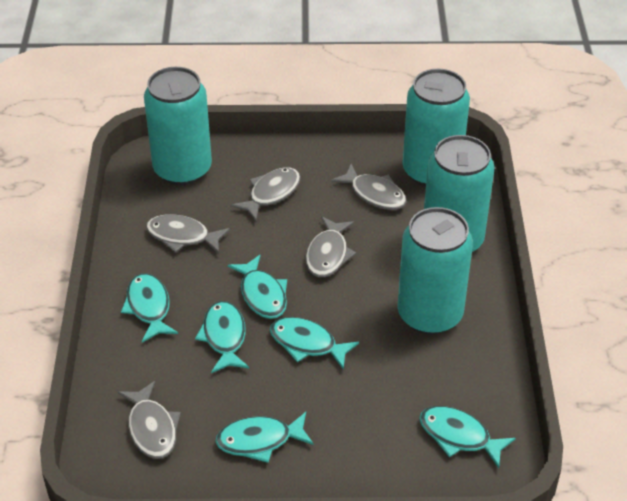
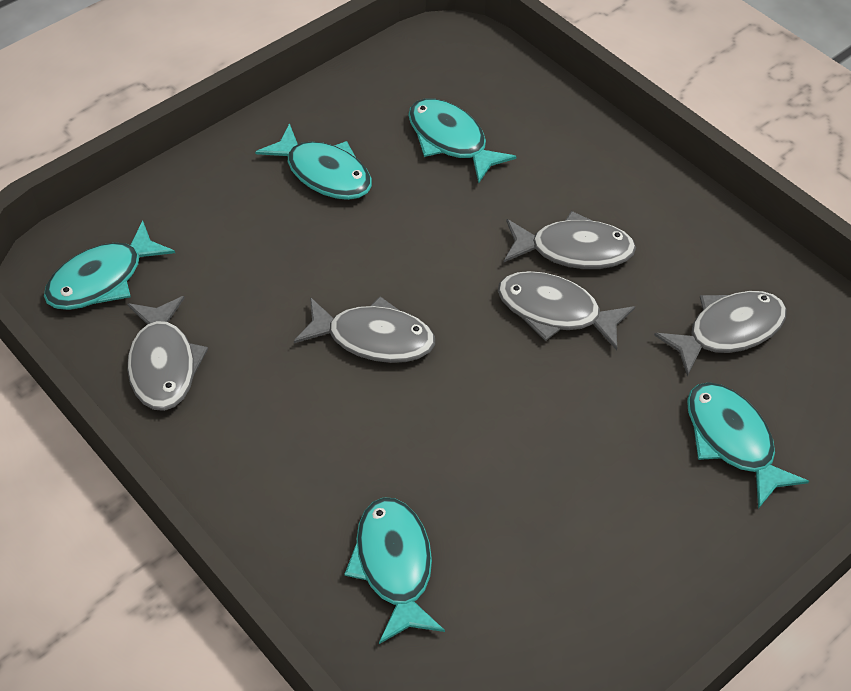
turquoise can: [144,67,212,185] [397,207,473,334] [403,69,470,186] [424,135,495,252] = 4 -> none = 0
turquoise fish: [121,273,178,343] [195,301,249,373] [215,412,314,463] [228,255,287,319] [270,317,359,370] [419,406,516,468] = 6 -> [44,220,175,310] [255,123,372,200] [344,497,445,644] [408,99,517,184] [687,382,809,509] = 5

